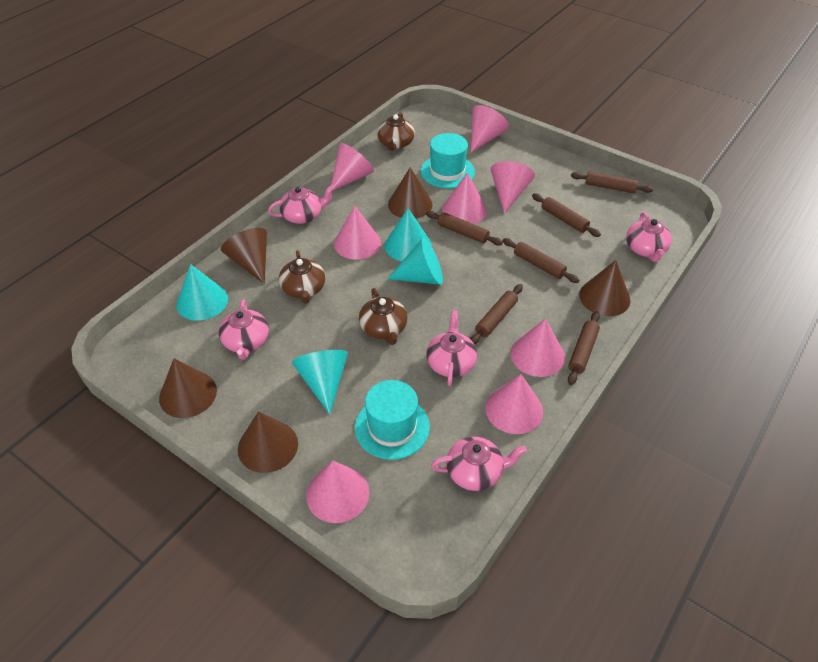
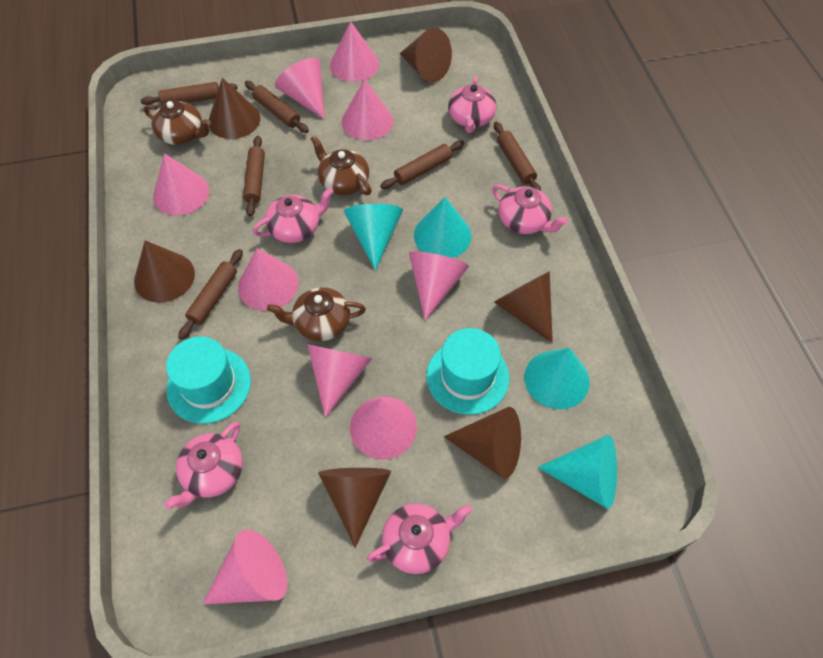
brown cone: [159,358,217,418] [221,228,267,284] [238,411,298,473] [388,167,433,219] [579,260,631,316] = 5 -> [134,240,195,303] [209,78,260,139] [318,468,391,547] [400,28,452,82] [444,407,521,479] [494,271,553,343] = 6
pink cone: [306,461,369,523] [331,143,374,191] [334,206,381,260] [442,173,487,224] [471,105,509,152] [485,374,543,434] [491,161,535,214] [511,318,565,377] = 8 -> [153,153,209,216] [203,529,287,605] [238,249,298,311] [275,58,325,119] [307,344,372,418] [330,22,379,82] [342,79,393,140] [350,396,417,460] [409,251,469,320] = 9

